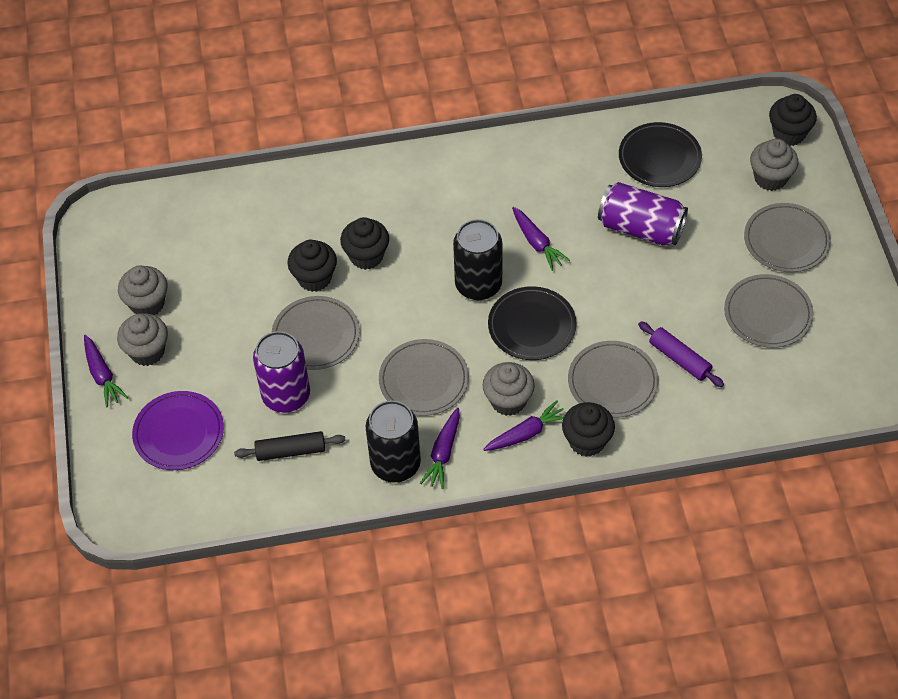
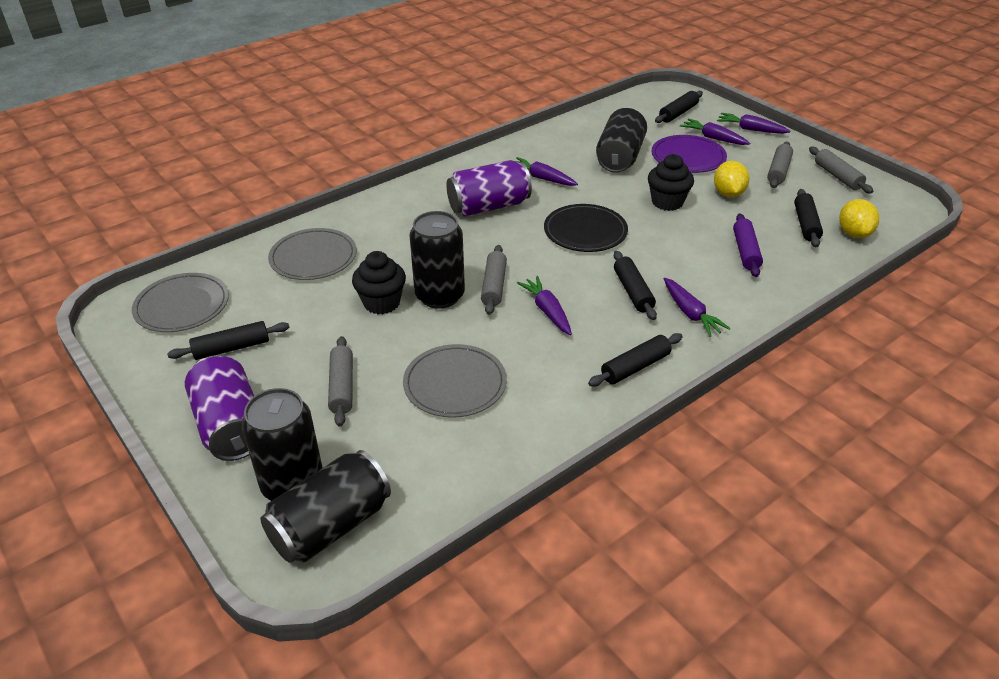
black can: [366,400,421,483] [453,219,502,300] = 2 -> [242,388,323,501] [260,450,391,563] [409,211,465,309] [596,108,647,173] = 4
black cupcake: [287,240,337,292] [340,217,389,270] [562,402,615,457] [769,94,817,146] = 4 -> [352,251,406,314] [648,154,694,211] = 2
black plate: [488,286,577,360] [619,122,702,187] = 2 -> [544,204,628,252] = 1
black rolling pin: [234,431,345,461] = 1 -> [167,321,290,360] [588,333,683,386] [614,251,657,320] [655,91,703,123] [794,189,823,247] = 5
grey cupcake: [117,313,168,366] [118,265,168,315] [483,362,535,416] [750,139,798,191] = 4 -> none = 0
grey plate: [272,296,360,370] [379,339,469,416] [568,341,659,418] [724,274,814,348] [744,203,831,272] = 5 -> [132,273,229,332] [268,228,357,280] [403,344,507,417] = 3
grey rolling pin: none = 0 -> [328,336,353,427] [481,245,507,315] [767,142,793,188] [809,147,873,194] = 4
purple carrot: [84,335,128,407] [420,408,460,489] [483,400,564,451] [512,207,570,271] = 4 -> [515,157,578,186] [517,276,572,335] [664,278,730,337] [680,118,750,145] [717,113,791,134] = 5
yellow lemon: none = 0 -> [714,161,750,197] [839,199,879,238] = 2

